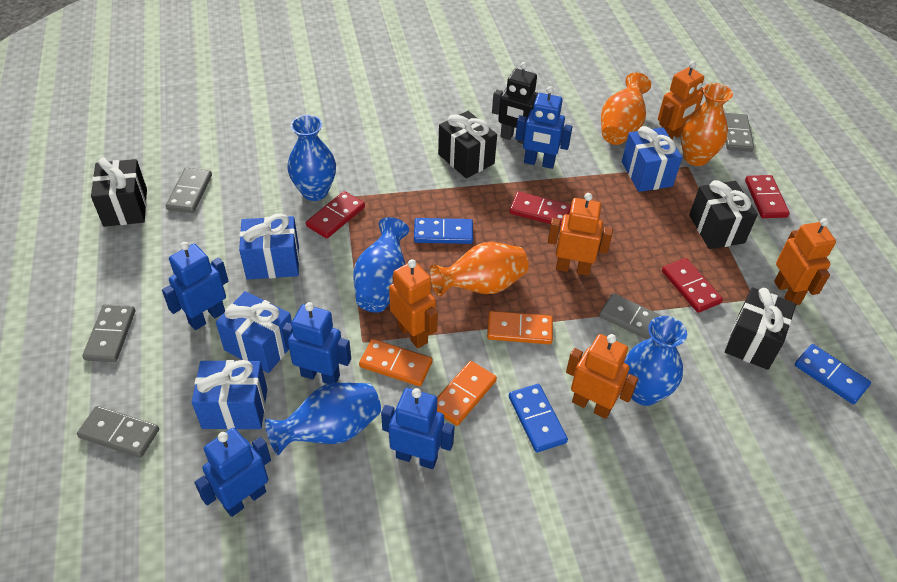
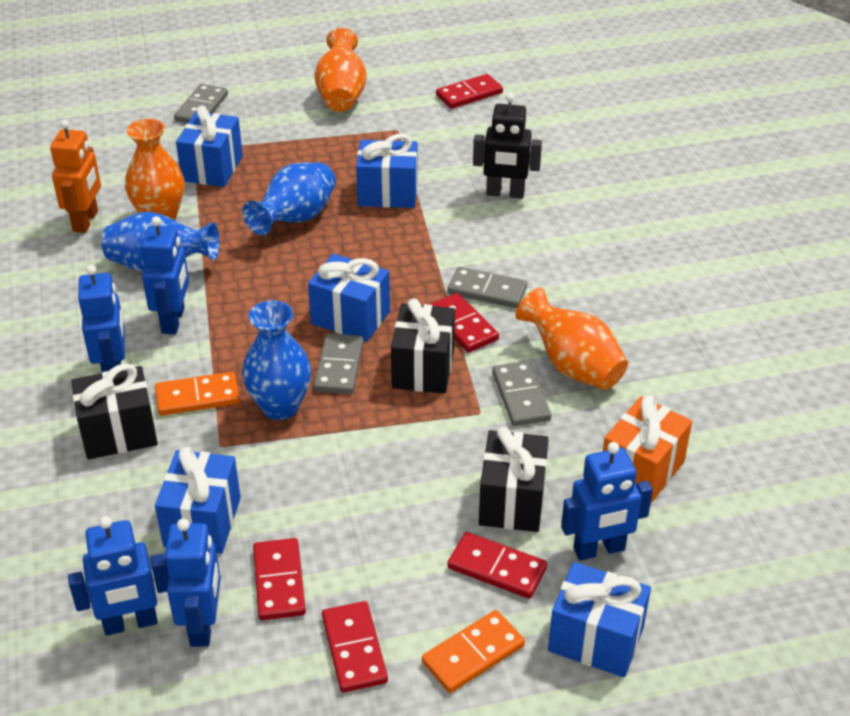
black gift: [91,157,147,227] [438,111,497,179] [689,180,758,249] [725,287,796,370] = 4 -> [71,363,158,460] [391,298,455,394] [479,427,549,532] = 3
blue domino: [414,218,473,244] [509,384,568,453] [795,344,871,404] = 3 -> none = 0
blue gift: [192,360,267,430] [216,291,292,373] [239,213,299,279] [622,126,682,192] = 4 -> [155,447,241,554] [176,106,243,187] [308,254,390,342] [356,134,418,208] [548,562,651,678] = 5
blue vase: [265,382,381,455] [287,115,336,201] [353,217,409,313] [624,316,687,406] = 4 -> [102,212,220,272] [242,162,336,235] [242,300,311,420] = 3
grey domino: [77,406,159,458] [82,304,135,362] [166,168,212,213] [599,293,662,340] [724,113,754,152] = 5 -> [174,84,228,123] [313,333,364,394] [447,267,527,308] [492,361,551,426] = 4
orange domino: [359,339,432,386] [437,361,497,426] [487,311,553,344] = 3 -> [155,372,240,416] [422,610,525,693] = 2
orange gift: none = 0 -> [603,396,692,503] = 1
orange robot: [389,259,438,348] [548,193,613,276] [566,334,638,419] [658,61,704,140] [774,218,836,305] = 5 -> [50,120,101,233] = 1
red domino: [306,191,365,239] [510,191,571,227] [662,258,723,313] [745,175,790,218] = 4 -> [253,538,306,621] [322,601,388,693] [429,293,499,353] [436,74,503,109] [447,532,547,599] = 5

